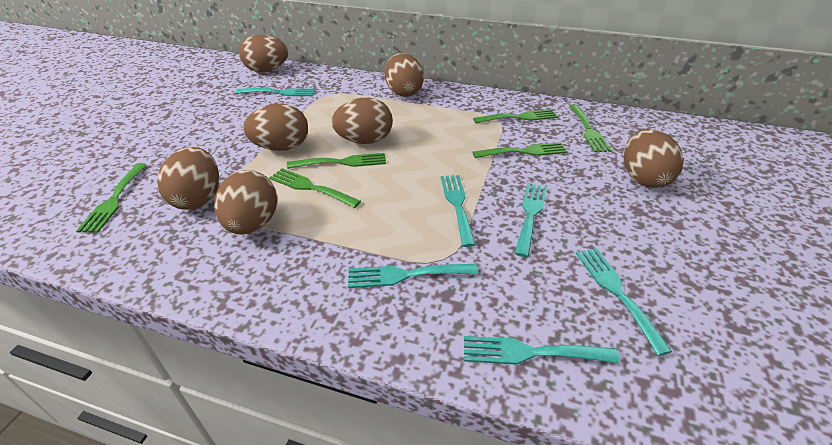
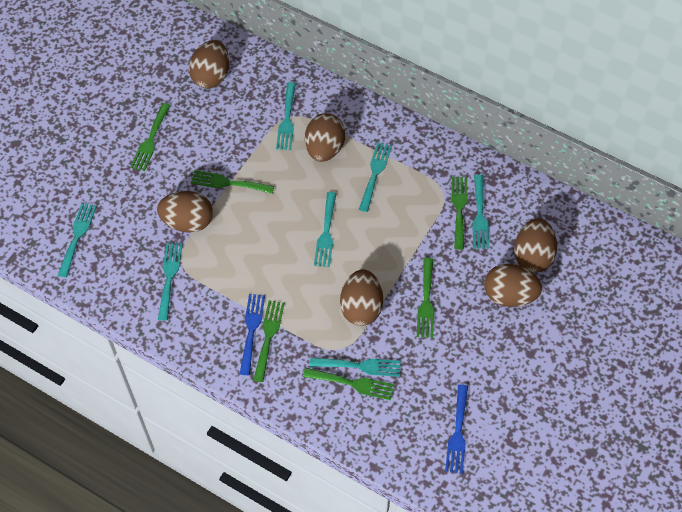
blue fork: none = 0 -> [240,294,265,375] [445,384,468,474] = 2
brown egg: [157,147,219,210] [214,170,277,235] [239,35,288,73] [243,103,308,151] [332,98,393,144] [385,53,424,97] [624,129,684,188] = 7 -> [157,191,213,233] [189,40,229,89] [305,113,345,162] [340,269,383,326] [484,264,542,307] [514,218,557,273] = 6
turquoise fork: [236,88,316,96] [348,264,478,288] [441,175,476,247] [464,336,620,365] [515,183,547,257] [576,248,672,356] = 6 -> [57,203,97,278] [158,243,183,321] [276,82,296,150] [310,358,401,377] [314,192,337,267] [359,142,392,212] [472,175,489,249] = 7

